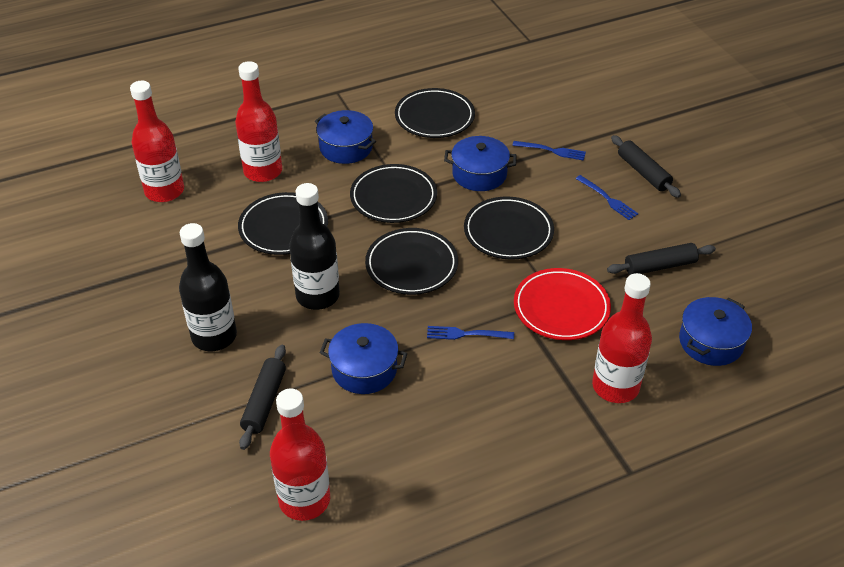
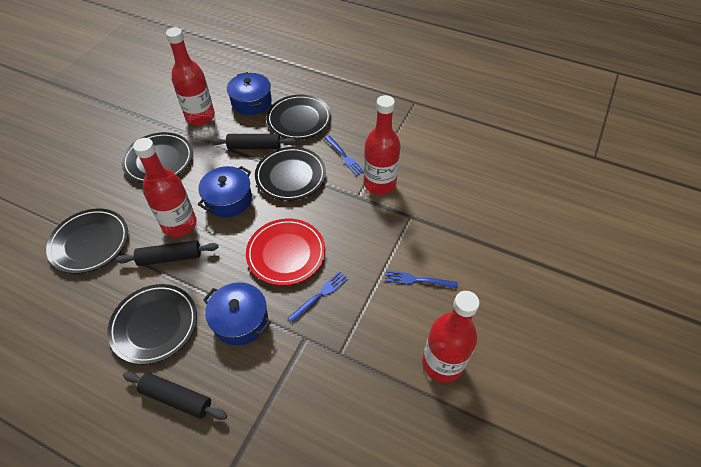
black bottle: [179,223,237,351] [289,183,340,310] = 2 -> none = 0
blue pot: [315,110,376,164] [320,323,408,394] [444,136,517,191] [679,297,752,366] = 4 -> [198,166,252,218] [203,282,271,346] [227,72,272,115] = 3

